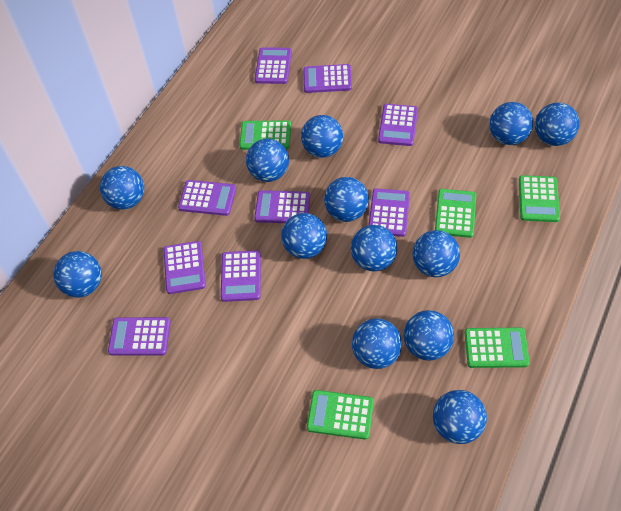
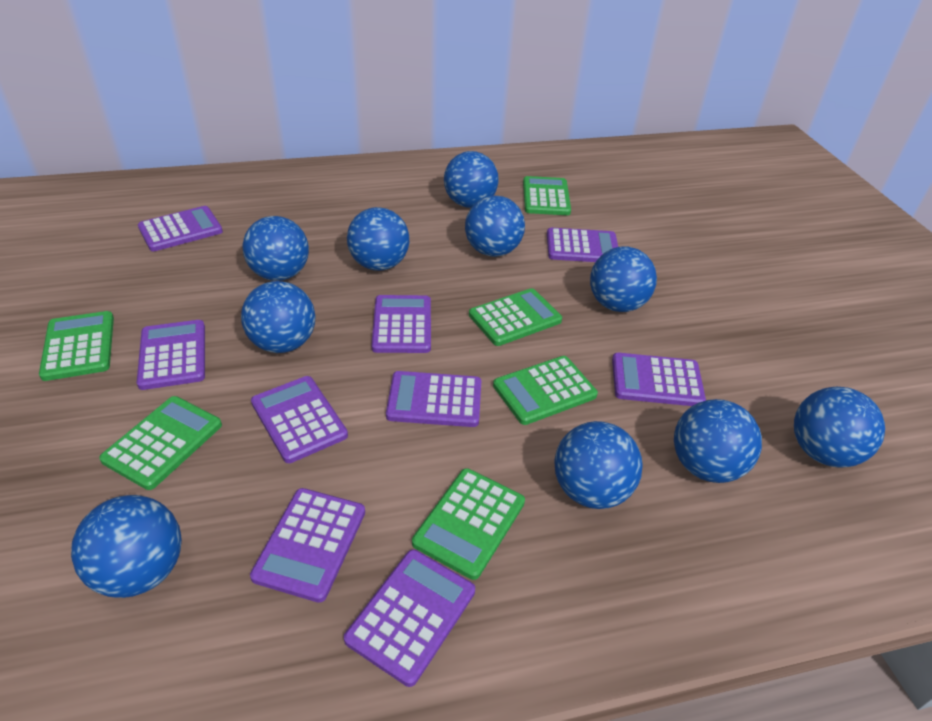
blue ball: [53,251,102,298] [100,166,144,210] [246,139,289,182] [281,213,327,259] [301,115,343,158] [324,177,369,222] [351,225,397,272] [352,318,402,369] [404,310,454,361] [412,230,460,277] [433,390,487,444] [489,102,533,145] [535,102,580,146] = 13 -> [71,495,182,598] [241,281,316,353] [242,216,309,281] [347,207,409,271] [444,151,499,208] [465,196,525,257] [554,421,643,509] [590,246,657,312] [674,399,762,483] [794,387,885,468] = 10
green calculator: [239,120,291,150] [307,390,374,440] [435,189,476,238] [465,327,530,368] [519,175,560,222] = 5 -> [39,311,114,381] [99,396,222,490] [412,468,525,580] [469,288,562,346] [493,356,598,425] [523,176,571,215] = 6

